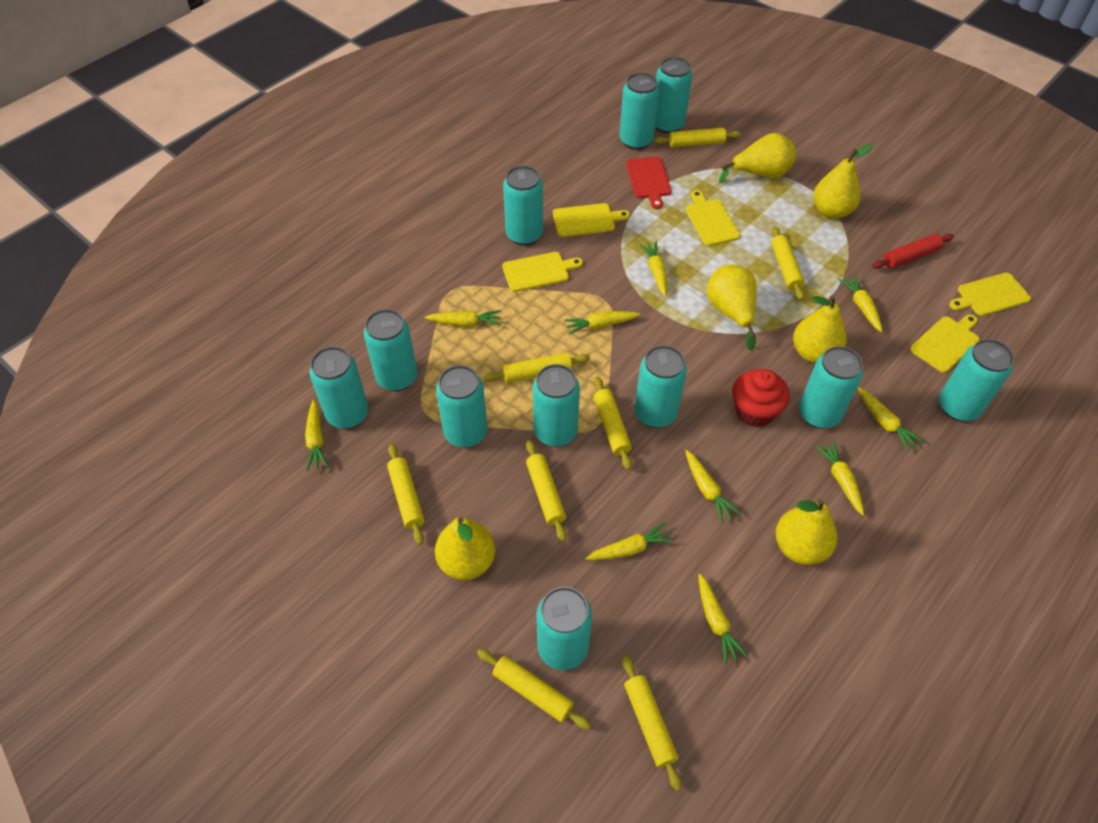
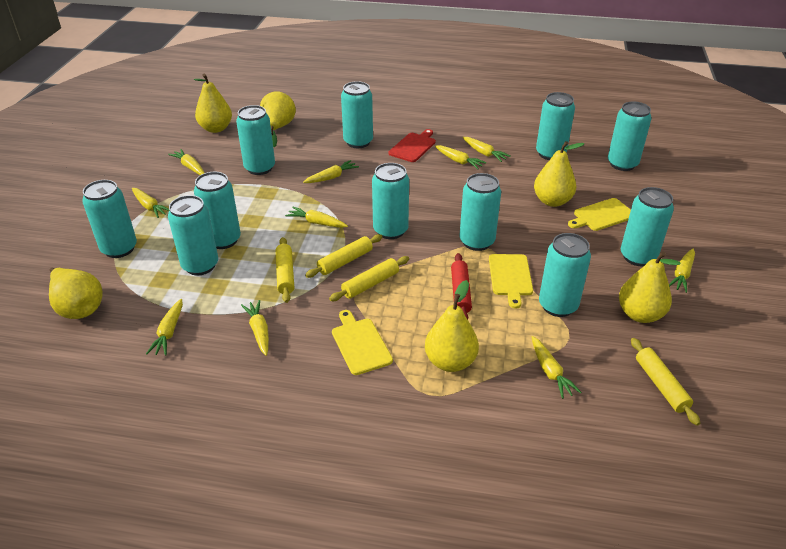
red cupcake: [732,369,790,427] = 1 -> none = 0
yellow cutting board: [502,252,583,292] [553,203,630,237] [685,190,740,246] [910,314,980,373] [949,273,1031,316] = 5 -> [332,310,393,375] [489,254,533,309] [568,198,631,231] = 3
yellow rolling pin: [387,444,425,545] [477,649,591,730] [484,353,590,383] [526,440,567,542] [594,377,632,470] [622,655,682,791] [654,128,741,148] [771,226,805,301] = 8 -> [276,237,294,303] [305,234,382,278] [329,256,409,301] [631,338,700,426] = 4

